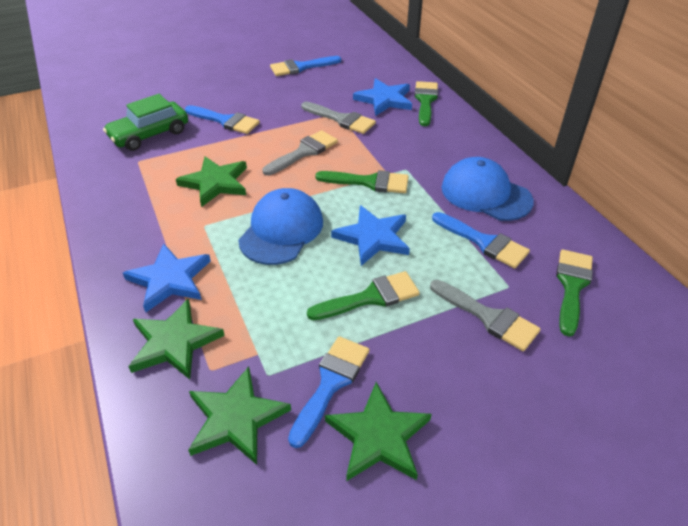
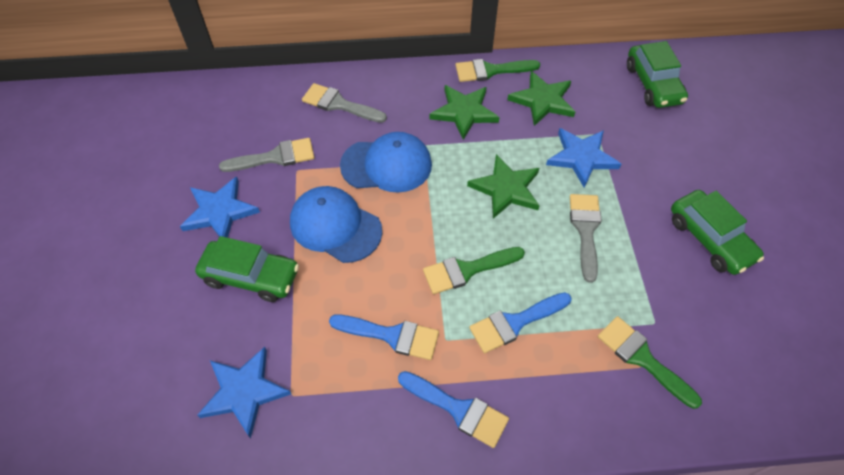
blue brush: [185,105,260,134] [270,56,341,76] [288,336,369,448] [432,212,530,269] = 4 -> [329,315,439,360] [398,371,509,448] [469,292,572,353] = 3
green brush: [307,271,420,320] [315,170,409,193] [415,81,438,126] [556,249,593,337] = 4 -> [423,247,525,294] [455,59,540,82] [598,316,702,409] = 3
green car: [103,94,188,151] = 1 -> [195,236,299,302] [627,41,688,108] [671,190,764,275] = 3
green star: [128,299,225,379] [176,156,247,207] [188,366,291,465] [325,382,432,481] = 4 -> [429,85,500,140] [467,154,540,219] [507,71,575,126] = 3

